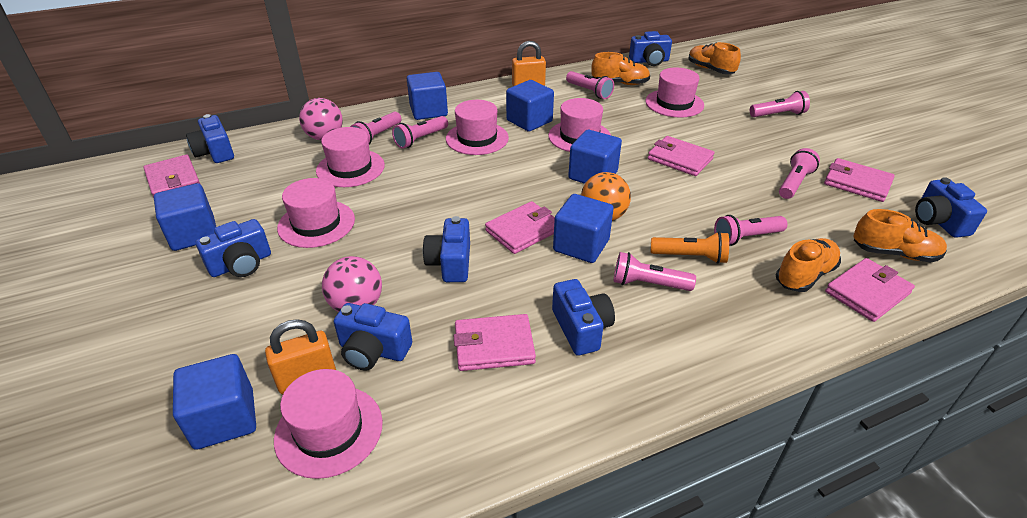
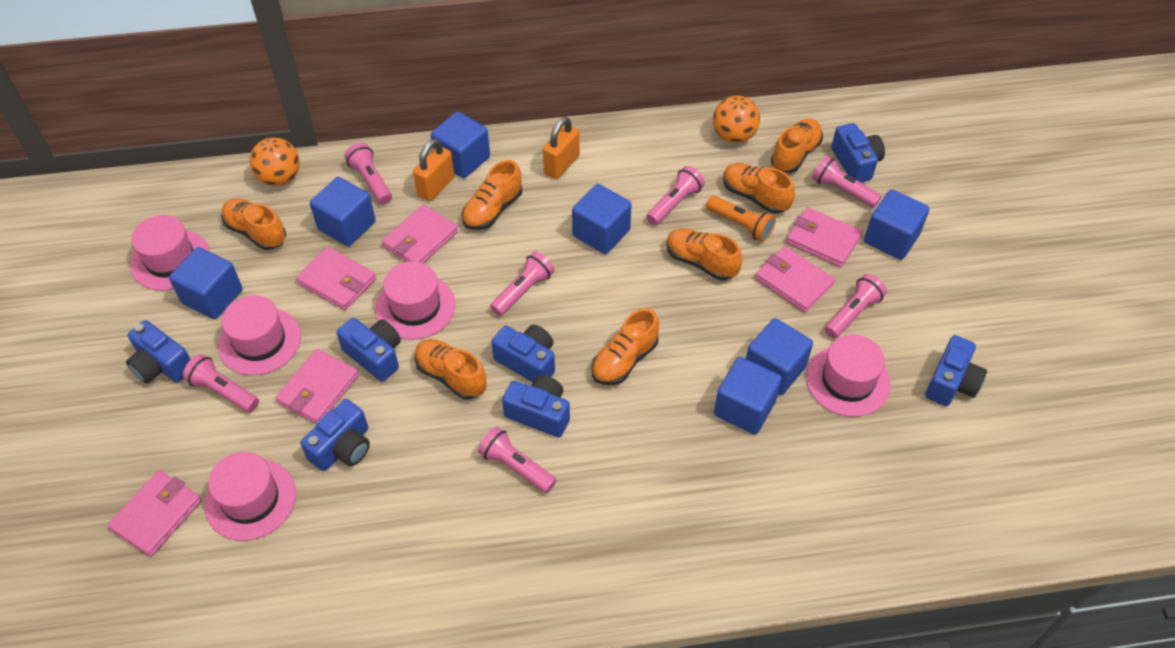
blue cube: [154,183,216,251] [173,354,256,450] [407,72,448,120] [506,80,554,132] [553,194,614,263] [568,130,622,184] = 6 -> [169,247,242,319] [310,177,376,246] [431,111,490,178] [572,184,632,254] [714,357,782,434] [746,318,813,395] [864,189,929,260] = 7
orange ball: [581,172,631,221] = 1 -> [250,137,300,186] [713,96,760,143] = 2
orange shoe: [591,52,650,85] [689,42,741,74] [776,238,841,292] [853,209,947,263] = 4 -> [221,198,286,250] [414,339,487,399] [462,160,522,230] [591,308,659,385] [667,228,743,280] [723,163,795,214] [771,119,823,173] = 7
pink ball: [299,98,343,140] [322,256,382,312] = 2 -> none = 0
pink hat: [274,369,383,479] [277,178,355,248] [316,127,385,187] [446,100,509,155] [548,98,611,152] [645,67,704,117] = 6 -> [130,215,209,291] [205,452,296,541] [218,295,301,375] [375,261,455,340] [806,334,891,417] = 5

